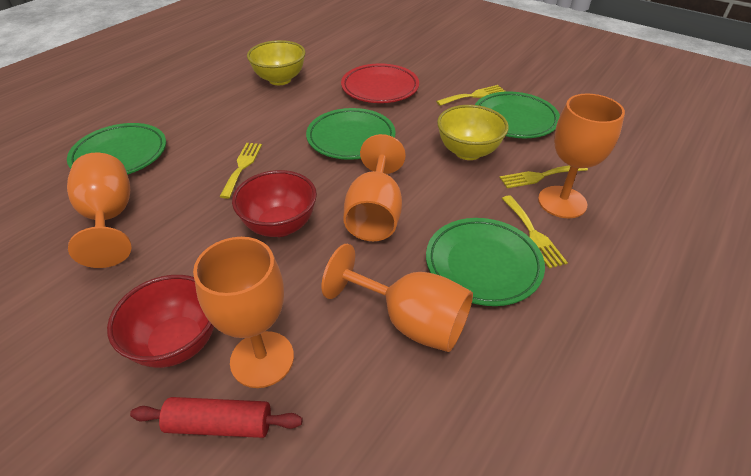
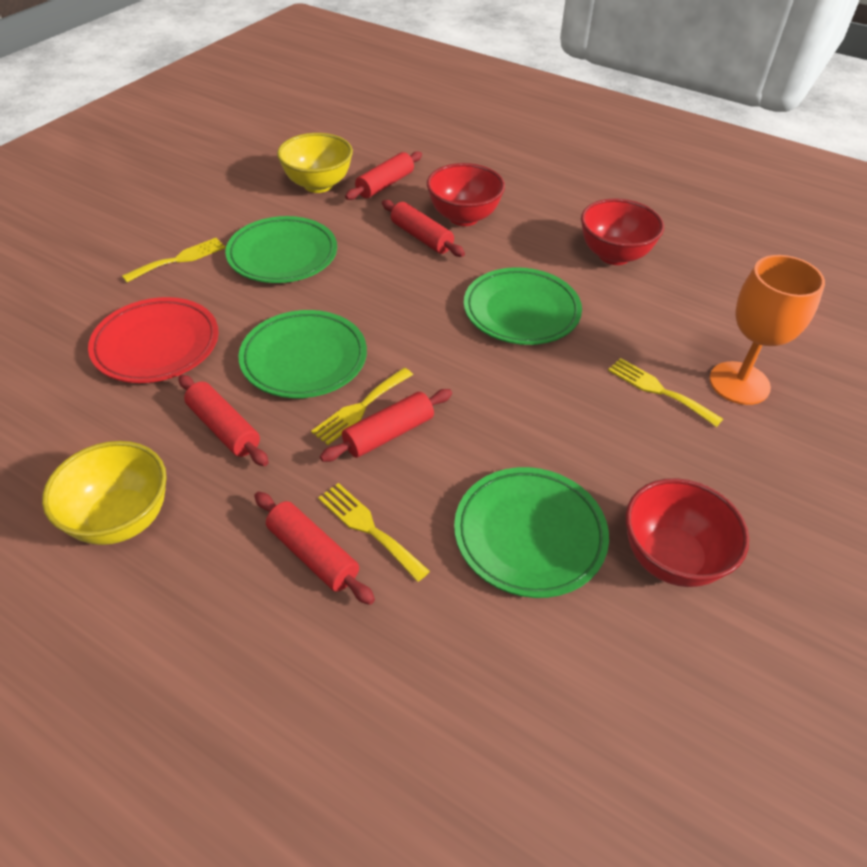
orange goblet: [67,153,131,268] [193,237,294,388] [321,244,473,352] [343,134,406,241] [538,93,625,218] = 5 -> [709,255,825,405] = 1
red bowl: [107,275,214,368] [232,170,317,237] = 2 -> [427,163,505,226] [581,198,664,265] [626,478,749,587] = 3
red rolling pin: [130,397,302,438] = 1 -> [178,375,269,466] [254,492,375,605] [320,389,452,462] [345,151,422,200] [382,200,465,257] = 5

